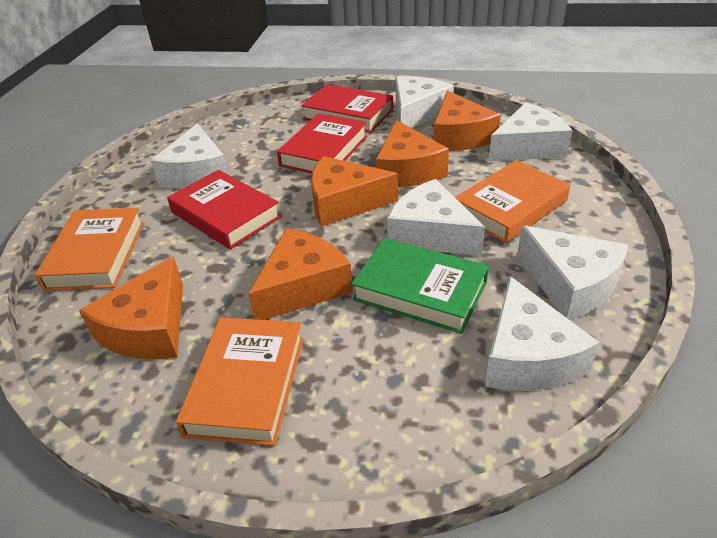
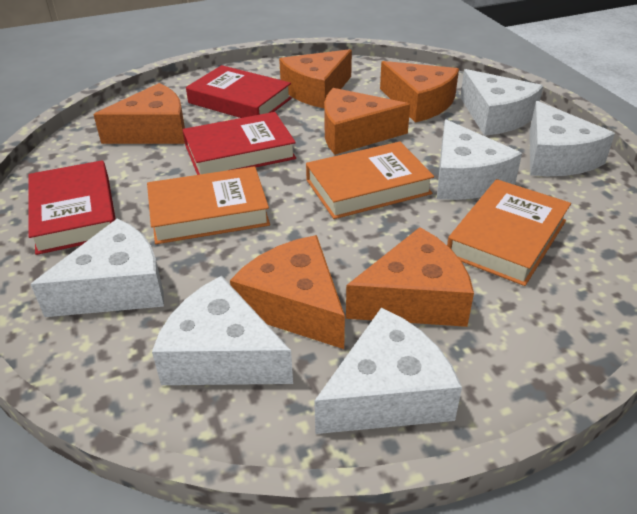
green book: [351,238,489,334] = 1 -> none = 0
orange cheese: [79,256,183,360] [248,228,353,320] [311,156,398,227] [376,120,449,187] [433,91,501,151] = 5 -> [93,83,185,144] [230,235,345,349] [279,49,352,108] [324,88,410,155] [346,227,474,327] [380,61,459,123] = 6

